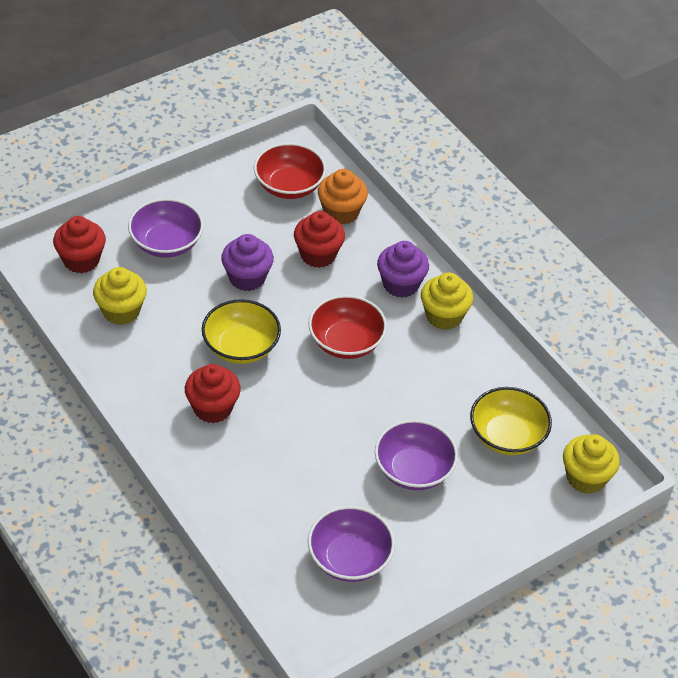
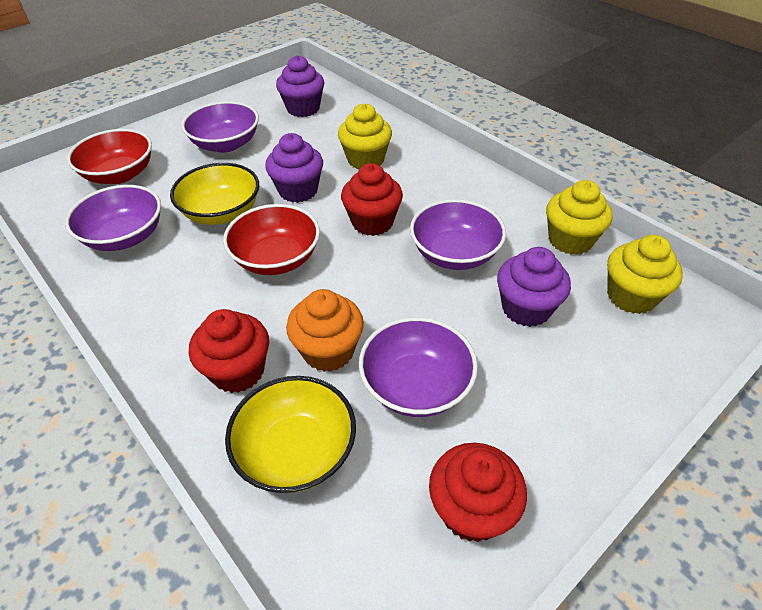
purple bowl: [128,198,204,258] [308,506,395,582] [375,420,458,490] = 3 -> [65,185,161,251] [181,101,259,153] [359,317,478,417] [410,199,506,270] = 4
purple cupcake: [221,234,274,291] [377,241,429,298] = 2 -> [265,133,323,203] [276,55,324,117] [497,247,571,327] = 3

